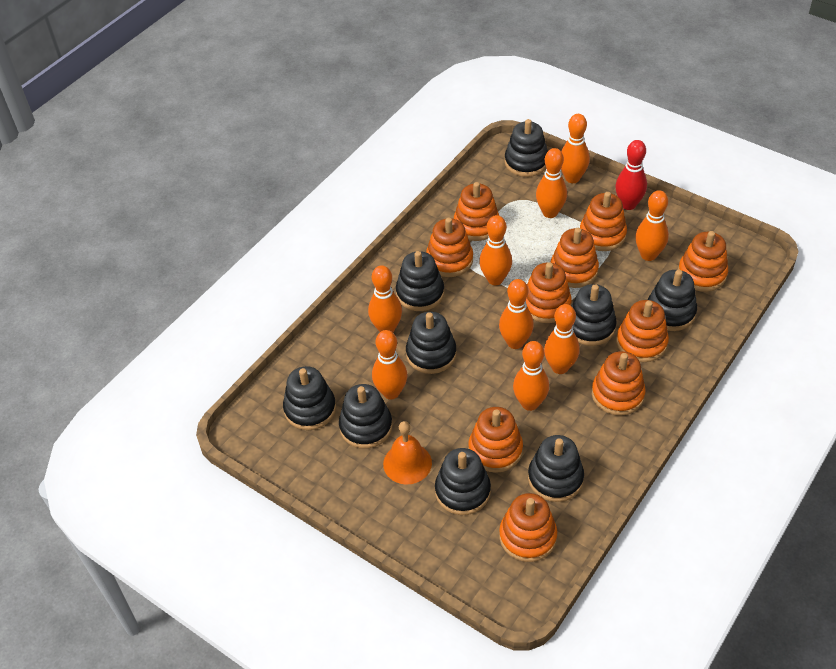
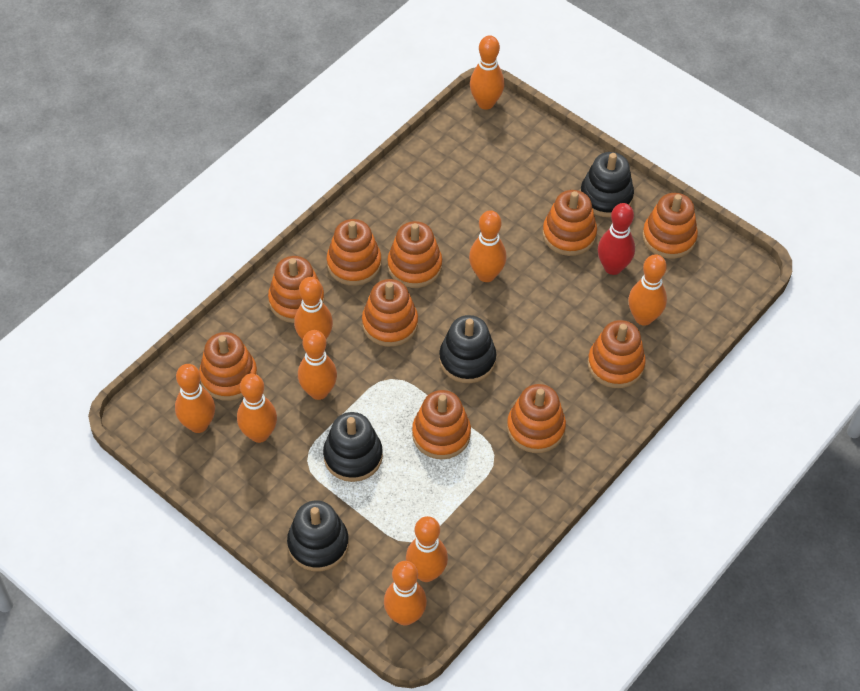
black stacking toy: [283,366,336,430] [339,384,392,449] [396,251,444,311] [406,312,457,374] [435,448,491,515] [504,119,548,177] [528,435,584,502] [571,284,617,346] [648,270,697,331] = 9 -> [287,500,349,571] [323,412,383,482] [439,315,496,383] [580,152,634,217] = 4
orange bell: [383,421,432,485] = 1 -> none = 0

